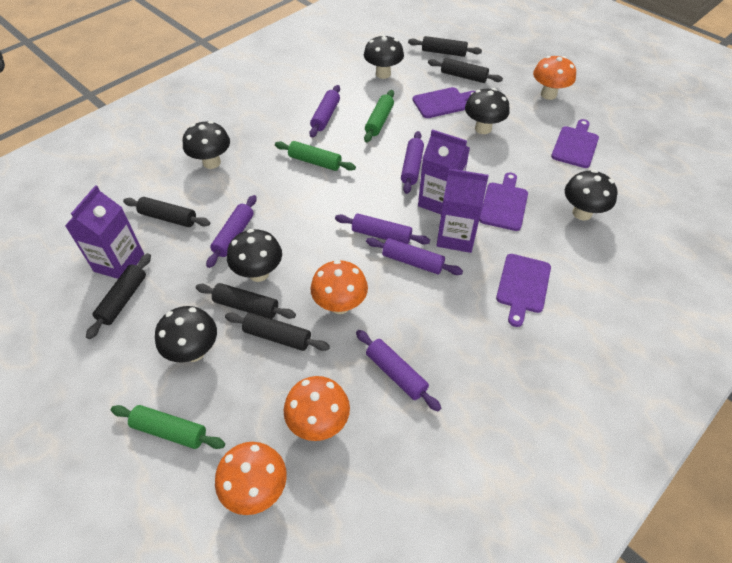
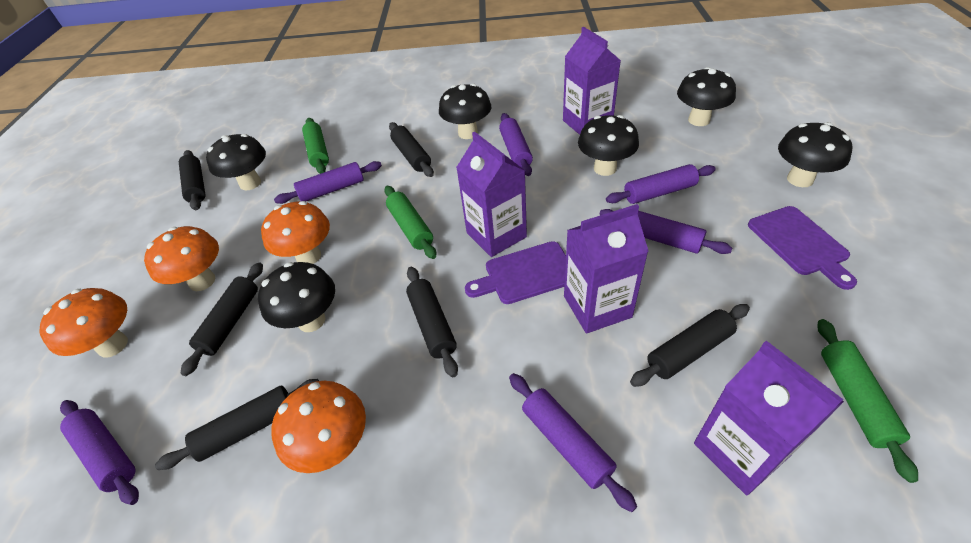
purple carton: [65,185,144,279] [418,129,470,214] [436,168,489,253] = 3 -> [456,132,527,257] [563,27,621,135] [564,204,649,334] [694,341,844,495] = 4
purple cutting board: [413,87,475,118] [479,172,528,231] [496,254,551,327] [551,119,599,168] = 4 -> [465,241,566,304] [748,206,857,290] = 2

